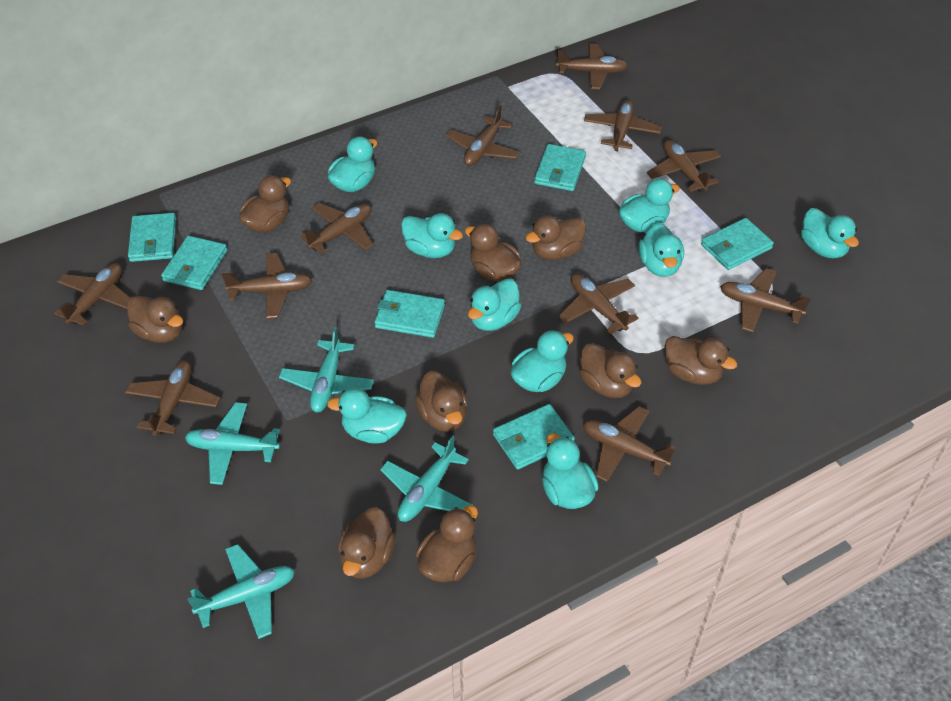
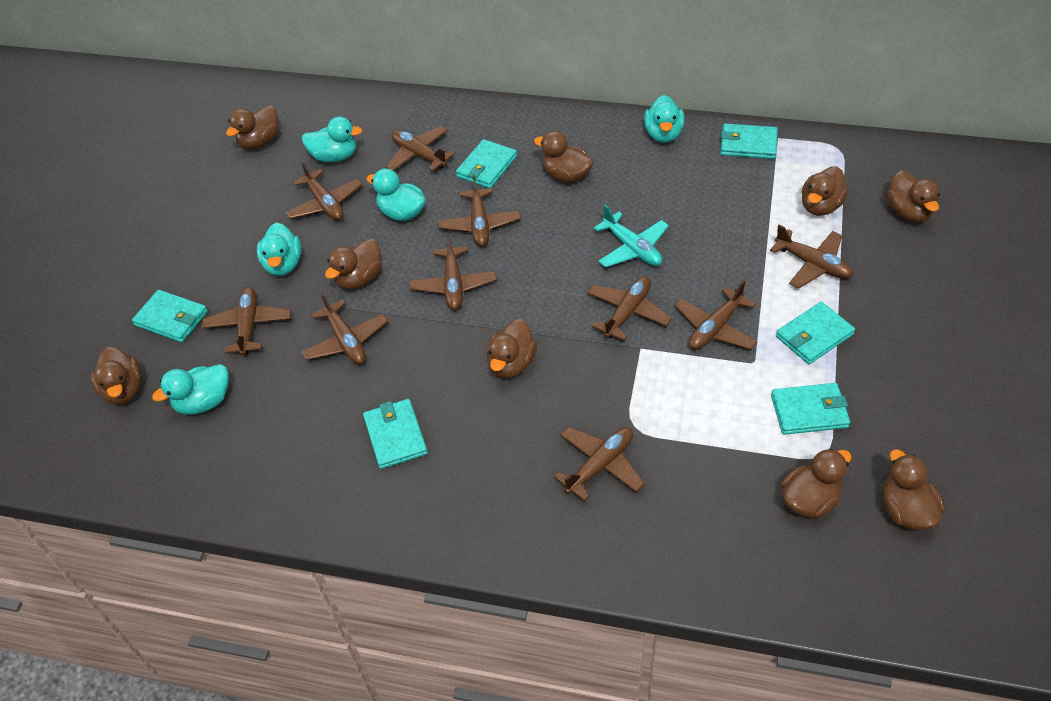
brown plane: [54,263,131,326] [125,360,220,436] [222,253,312,319] [300,203,374,254] [446,105,520,166] [556,44,628,89] [558,273,639,334] [583,406,675,482] [584,100,662,151] [647,140,721,192] [720,268,811,332] = 11 -> [202,287,291,356] [286,161,362,220] [302,292,388,364] [386,126,455,172] [409,233,497,310] [438,175,521,247] [554,427,645,501] [587,276,672,341] [674,280,757,350] [770,225,853,289] = 10
turquoise duck: [327,388,407,444] [328,136,377,192] [401,213,463,258] [468,279,521,331] [511,330,574,392] [542,433,599,509] [619,178,680,232] [638,223,684,277] [801,208,859,259] = 9 -> [152,364,229,415] [257,223,301,276] [302,116,362,162] [366,168,426,221] [644,95,685,143] = 5
turquoise plane: [185,402,280,485] [187,544,295,639] [279,327,374,413] [380,435,473,522] = 4 -> [594,205,669,268] = 1

